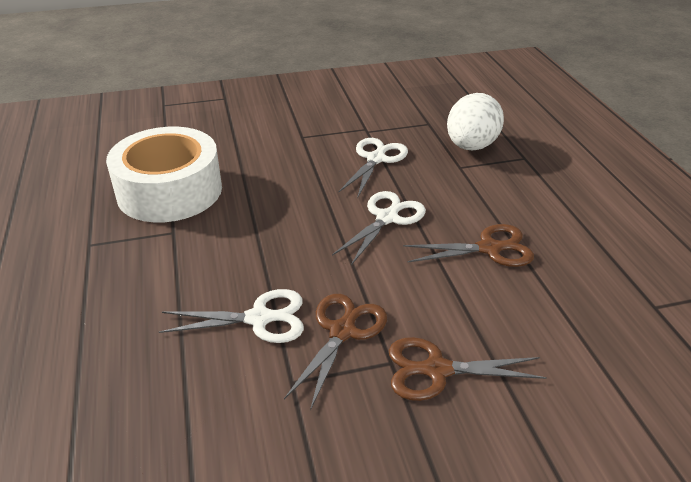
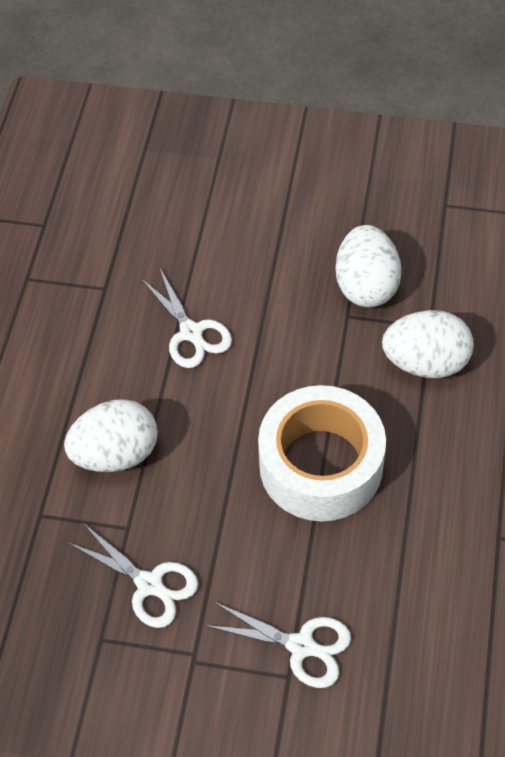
brown scissors: [284,294,387,411] [389,337,547,401] [403,224,534,267] = 3 -> none = 0
white egg: [447,93,504,150] = 1 -> [64,399,158,472] [336,225,402,307] [382,310,474,378] = 3

